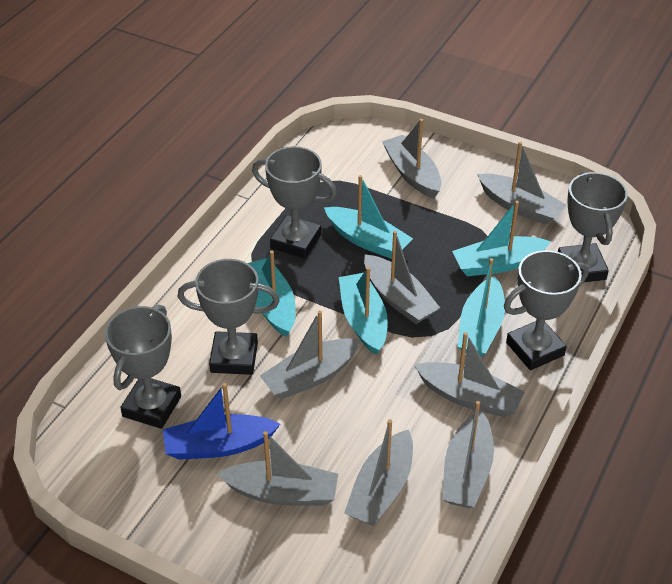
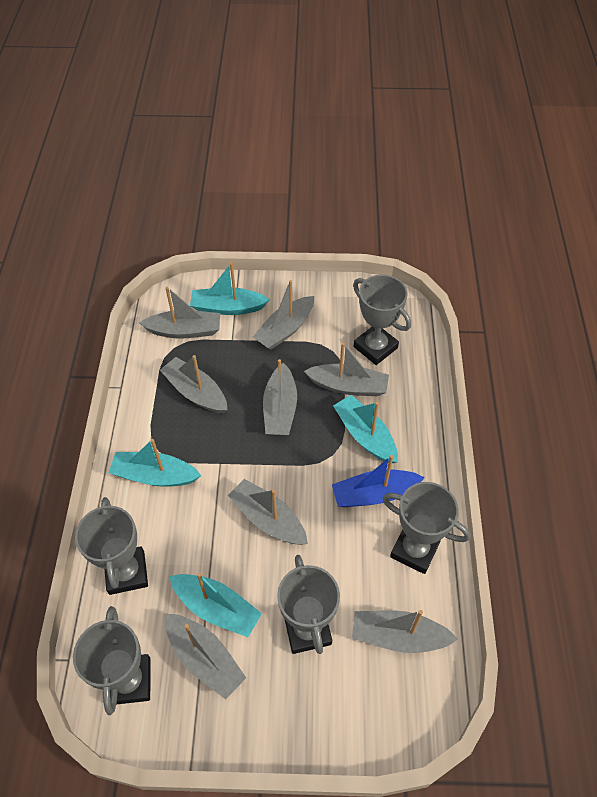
turquoise boat: [248,250,296,337] [324,175,413,259] [339,267,388,355] [452,201,551,276] [458,258,505,357] = 5 -> [109,439,201,487] [169,573,262,637] [190,263,270,315] [333,395,398,463] = 4

